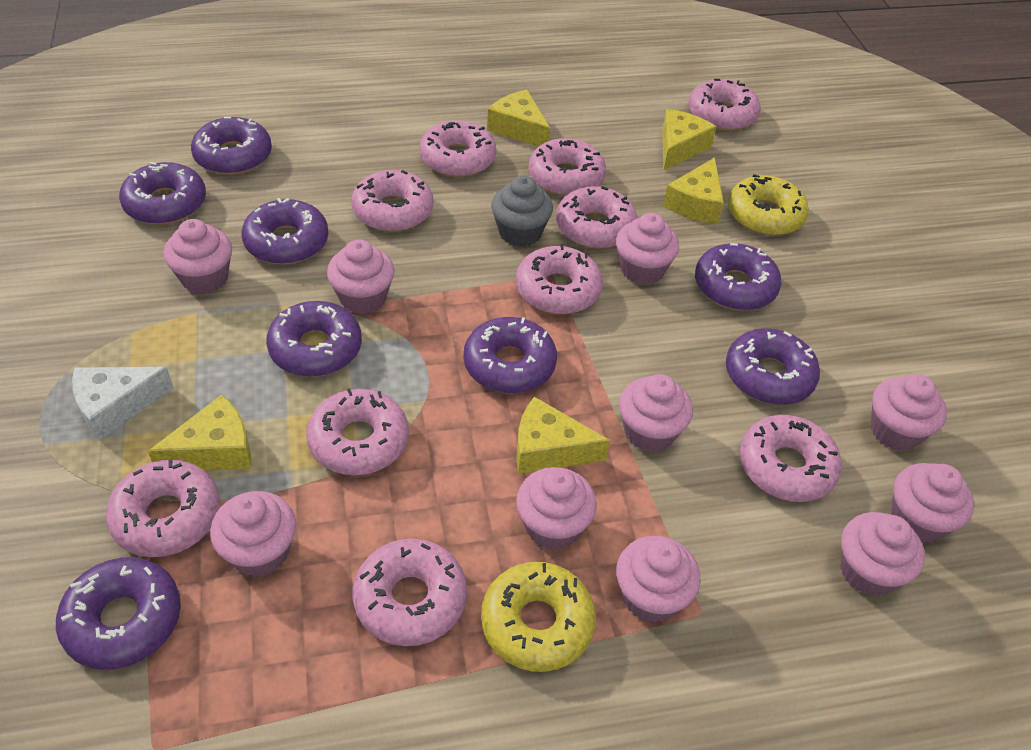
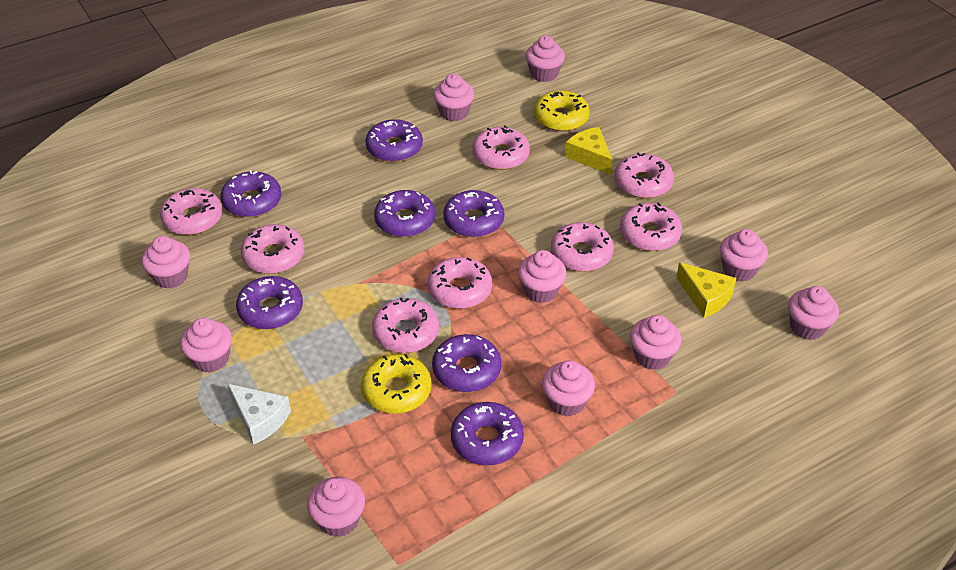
grey cupcake: [491,176,553,247] = 1 -> none = 0
pink donut: [106,459,220,557] [306,388,409,475] [351,170,433,232] [353,538,467,646] [420,120,496,177] [516,244,603,314] [528,138,606,196] [556,186,637,249] [688,79,760,131] [740,415,842,502] = 10 -> [160,188,222,235] [241,224,305,274] [372,297,439,353] [428,257,492,309] [472,125,530,170] [551,222,614,272] [615,152,674,198] [620,202,682,251] = 8
purple donut: [56,557,181,670] [119,162,206,225] [191,117,272,175] [242,198,328,265] [266,301,362,377] [464,317,557,394] [695,243,781,310] [726,328,820,405] = 8 -> [220,170,281,217] [236,276,303,329] [365,119,423,162] [374,190,435,237] [432,334,501,392] [443,190,504,237] [451,402,524,466] = 7
yellow cheese: [148,394,251,470] [487,90,550,146] [516,397,610,474] [662,109,717,171] [663,157,724,224] = 5 -> [565,127,613,175] [676,262,736,318] = 2

